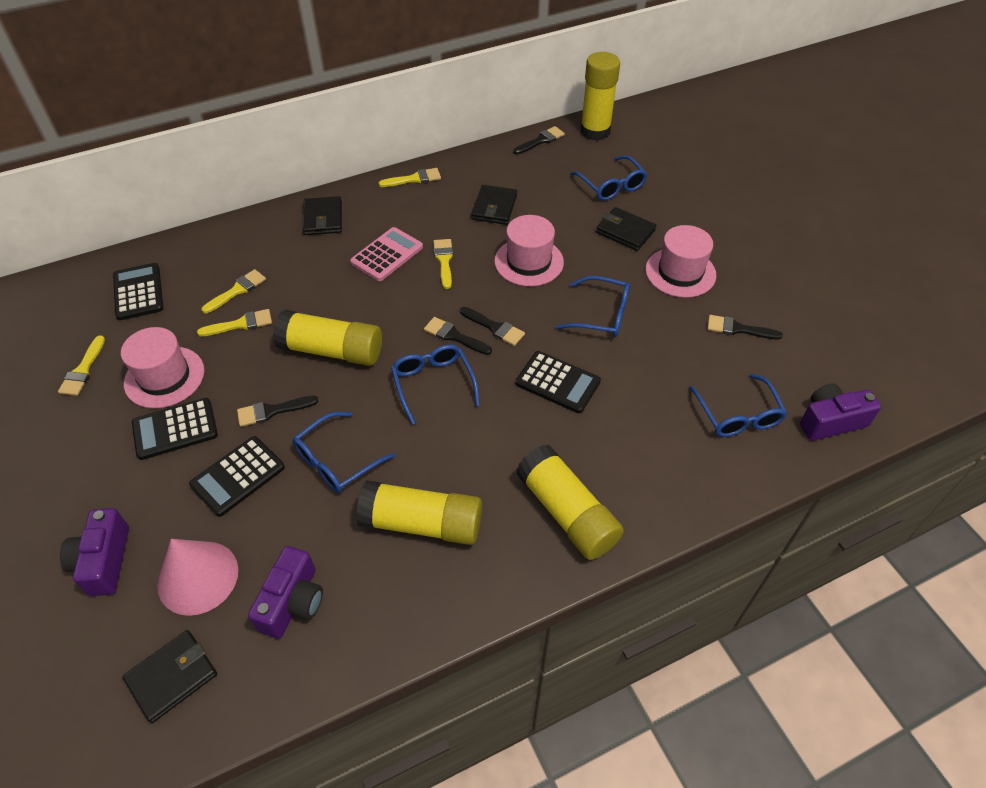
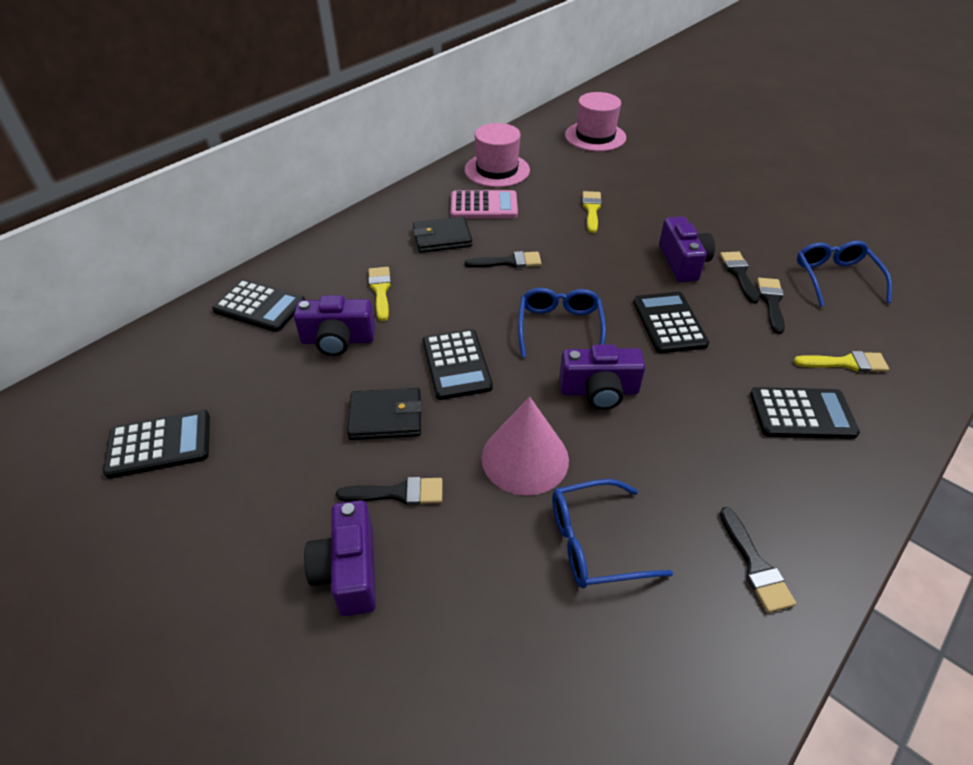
black calculator: [113,263,163,320] [132,398,218,460] [189,436,285,517] [516,351,601,413] = 4 -> [103,410,210,479] [212,279,305,332] [422,329,493,400] [633,292,709,353] [750,387,860,439] = 5
black wallet: [122,630,217,723] [302,196,342,235] [471,185,517,225] [596,207,656,251] = 4 -> [347,388,422,440] [413,216,472,253] = 2
blue glasses: [293,412,395,493] [391,344,480,425] [556,276,630,337] [571,155,647,201] [689,374,787,437] = 5 -> [518,288,606,358] [552,479,673,588] [797,241,892,307] = 3
pink hat: [121,327,204,408] [494,215,564,286] [646,225,716,298] = 3 -> [464,123,530,187] [565,92,626,151] = 2
purple camera: [60,508,129,596] [248,546,323,639] [800,383,881,441] = 3 -> [294,295,375,356] [304,500,376,616] [559,344,646,410] [659,216,715,282] = 4
yellow brush: [58,336,105,396] [197,309,272,336] [201,269,266,313] [379,168,441,187] [433,239,453,289] = 5 -> [368,267,391,321] [582,191,602,233] [794,351,889,372] = 3
yellow glue stick: [273,310,382,366] [356,480,482,545] [516,445,624,560] [580,52,620,141] = 4 -> none = 0

